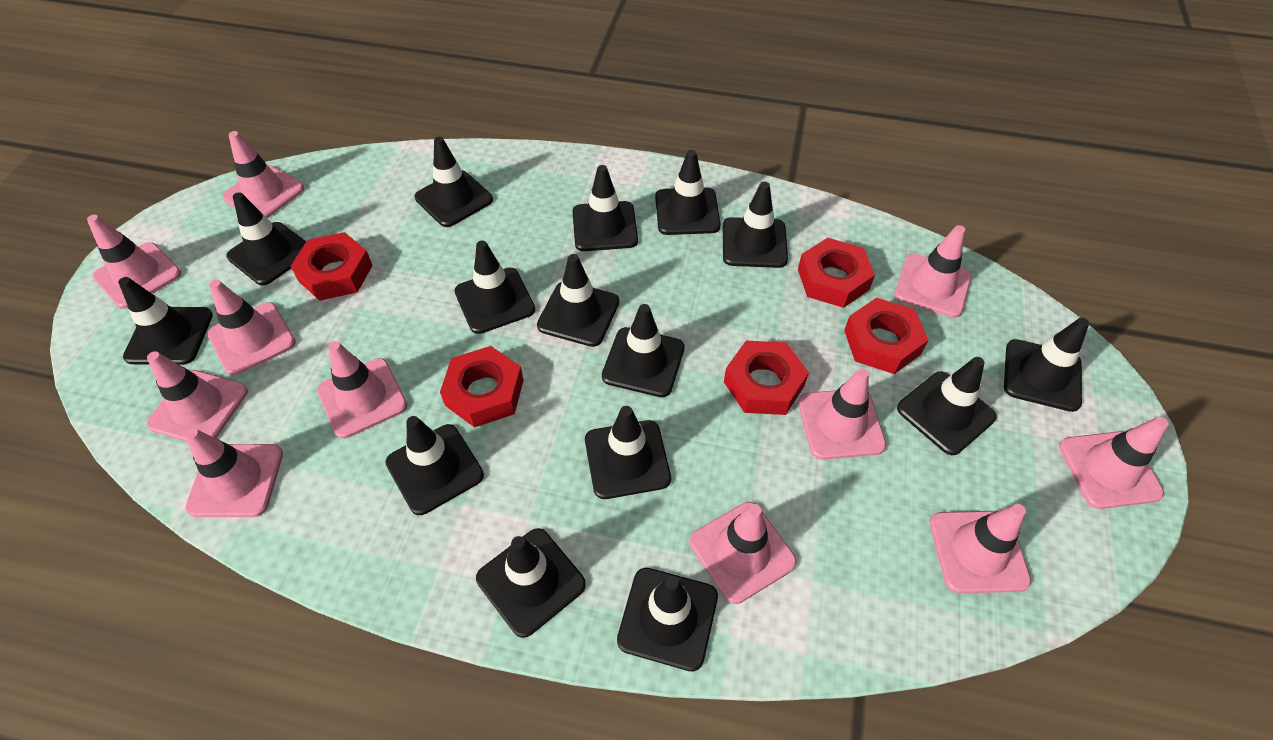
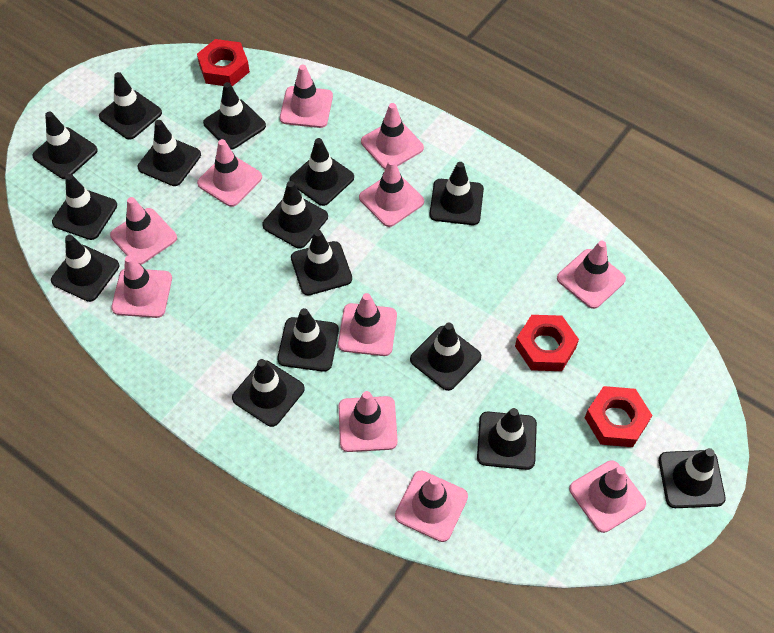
red nut: [290,232,373,301] [440,346,524,428] [724,341,809,415] [798,238,875,308] [844,298,928,374] = 5 -> [197,39,250,86] [515,315,579,371] [585,386,652,447] = 3

